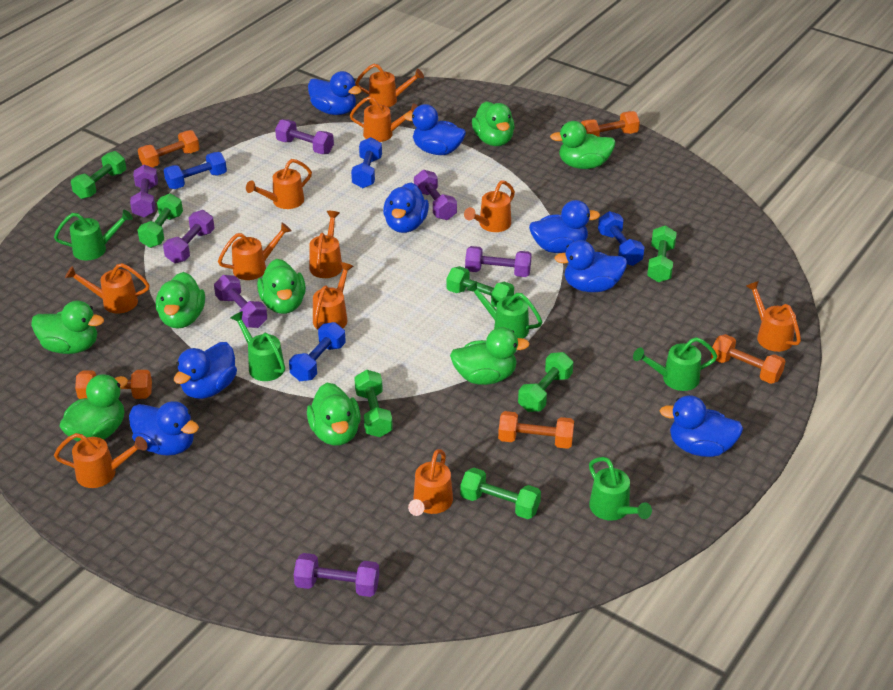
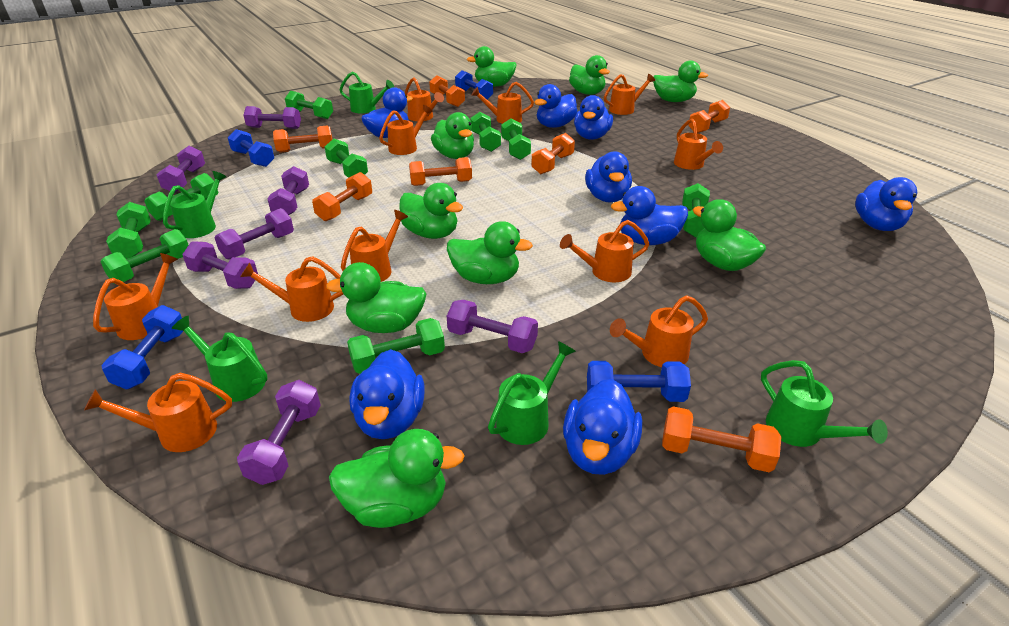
green duck: [31,301,104,354] [59,374,128,441] [156,272,205,329] [257,259,306,314] [307,383,361,446] [450,327,530,385] [472,101,515,146] [550,121,616,169] = 8 -> [326,262,426,333] [329,429,465,528] [400,183,463,239] [431,112,474,159] [447,221,533,284] [466,46,517,87] [569,55,610,95] [653,61,708,102] [693,199,766,271] = 9
green dumbbell: [71,151,126,199] [137,194,183,248] [354,370,393,437] [447,266,514,307] [460,468,541,519] [518,352,573,412] [647,225,677,282] = 7 -> [100,229,188,284] [106,202,151,259] [144,173,218,221] [285,91,333,119] [325,138,368,177] [347,318,445,374] [470,112,501,152] [501,118,531,160] [682,183,710,238] = 9
orange dumbbell: [75,370,152,399] [138,130,199,168] [498,411,574,449] [581,111,640,137] [711,334,786,384] = 5 -> [273,126,332,153] [312,172,372,221] [409,157,472,186] [429,75,465,107] [531,133,575,174] [662,406,781,472] [688,100,730,133] = 7

